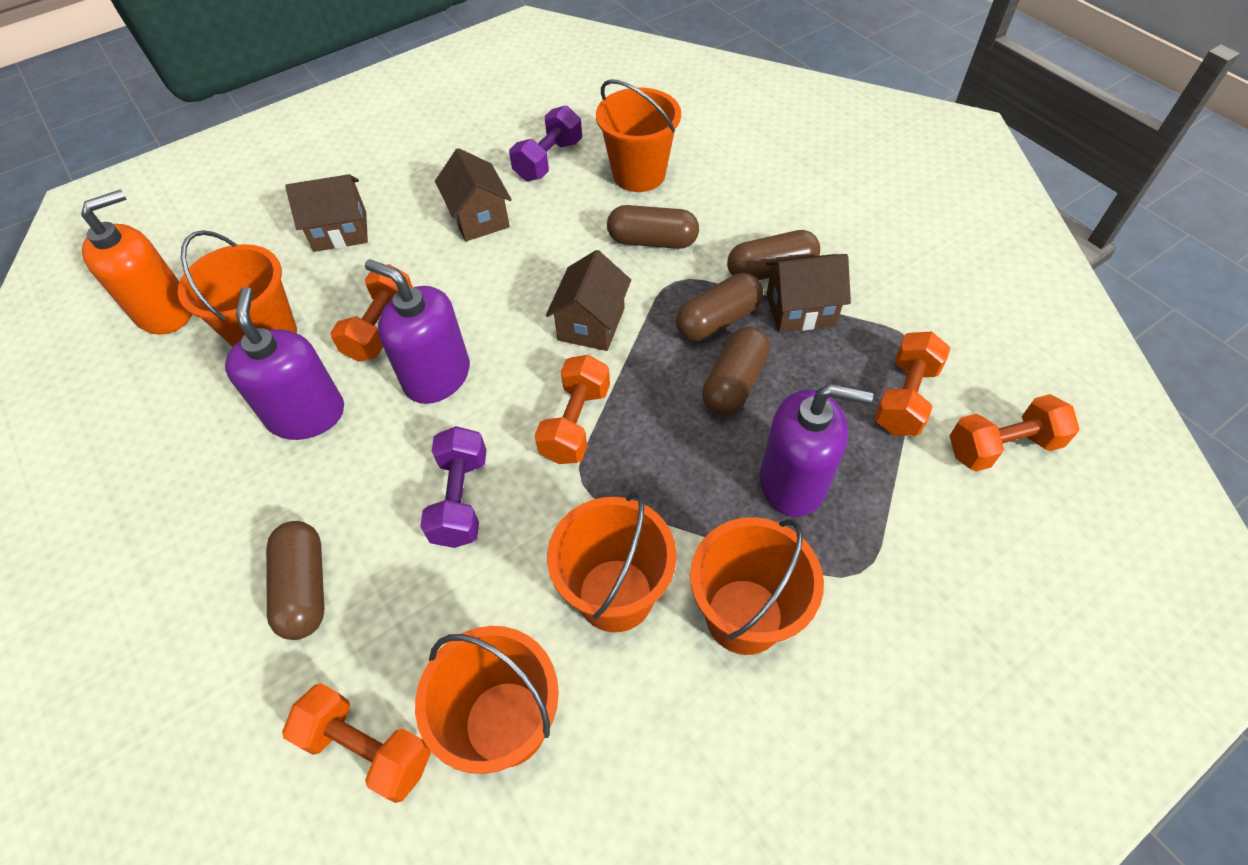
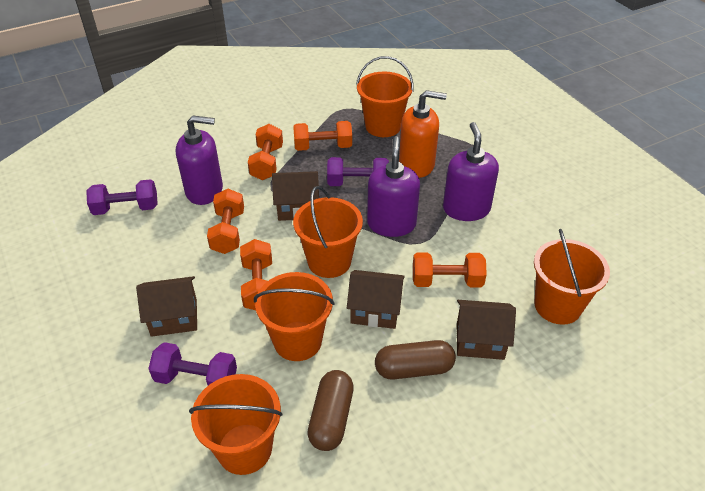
brown capsule: [266,521,324,640] [607,205,699,249] [676,273,763,341] [702,327,770,416] [727,230,820,280] = 5 -> [307,370,354,451] [375,340,456,380] = 2
purple dumbbell: [420,426,486,548] [509,105,582,181] = 2 -> [86,179,158,215] [148,342,237,385] [327,157,389,186] = 3

